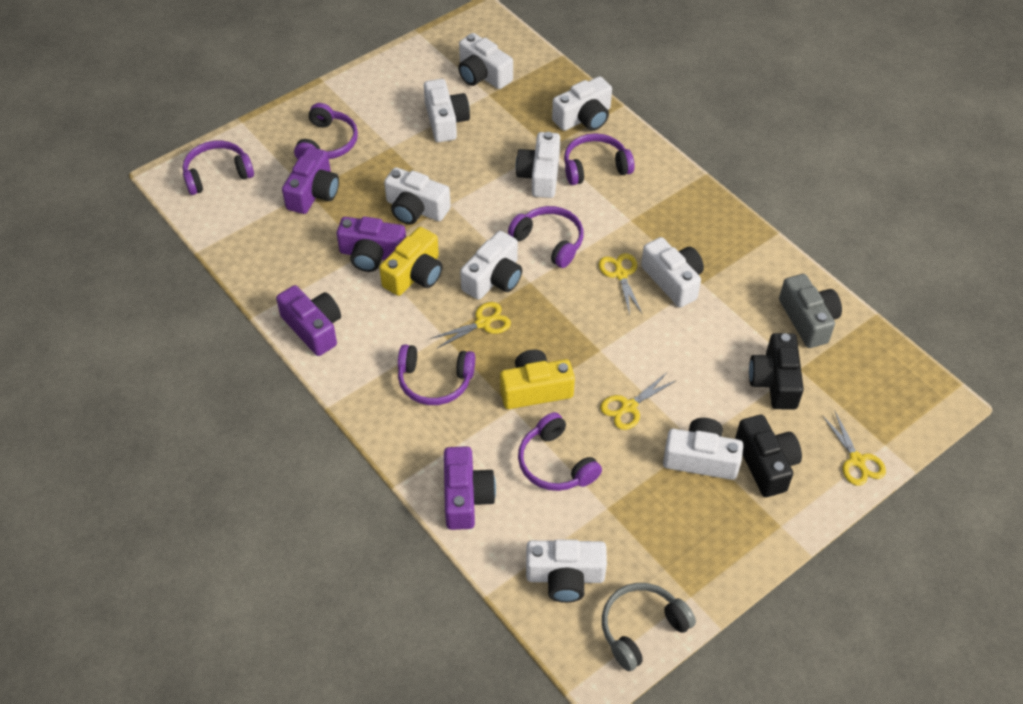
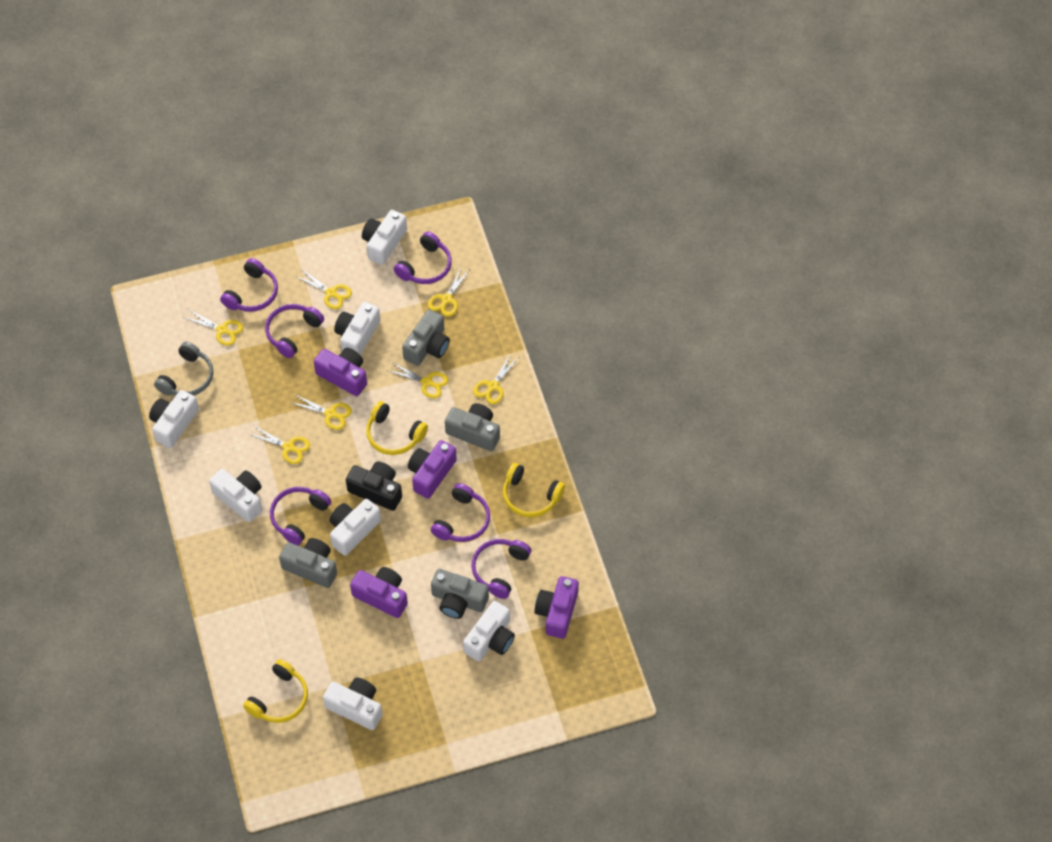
black camera: [735,415,802,497] [749,333,804,410] = 2 -> [346,462,402,511] = 1
grey camera: [779,274,842,348] = 1 -> [279,538,337,588] [402,309,450,366] [431,569,489,619] [445,403,500,451] = 4
white camera: [384,167,451,225] [424,79,470,142] [458,33,513,89] [460,231,522,300] [516,132,560,198] [526,539,607,603] [552,76,612,131] [641,237,704,307] [663,418,743,480] = 9 -> [149,390,199,448] [209,469,262,522] [323,678,383,730] [329,499,381,556] [334,302,380,355] [362,210,407,265] [463,601,515,661] = 7
yellow camera: [379,227,442,296] [500,349,575,409] = 2 -> none = 0
yellow headphones: none = 0 -> [243,659,308,723] [366,401,428,455] [503,463,565,517] = 3
yellow scissors: [431,302,511,348] [599,253,642,315] [600,373,677,430] [822,411,886,486] = 4 -> [185,310,243,346] [249,426,310,464] [291,394,352,430] [295,269,352,309] [387,362,448,398] [428,268,469,317] [473,353,519,404] = 7

